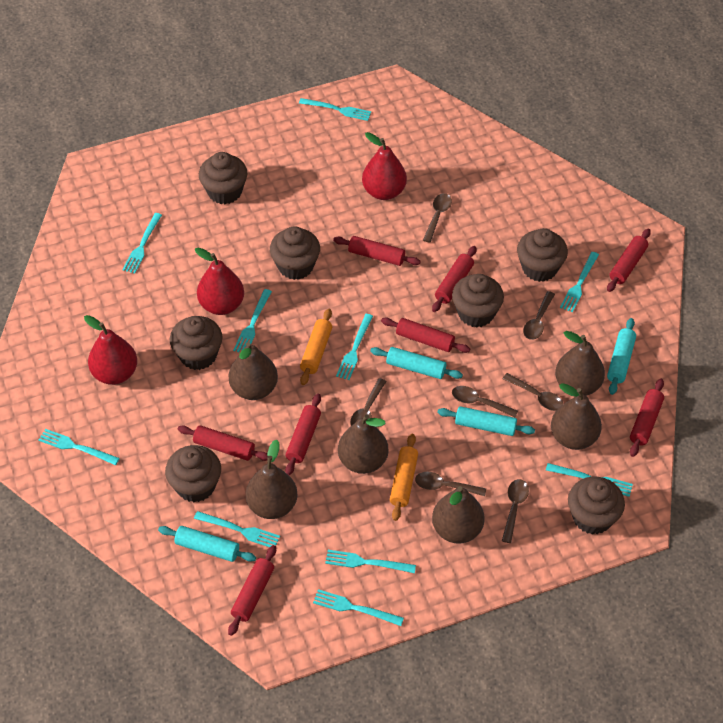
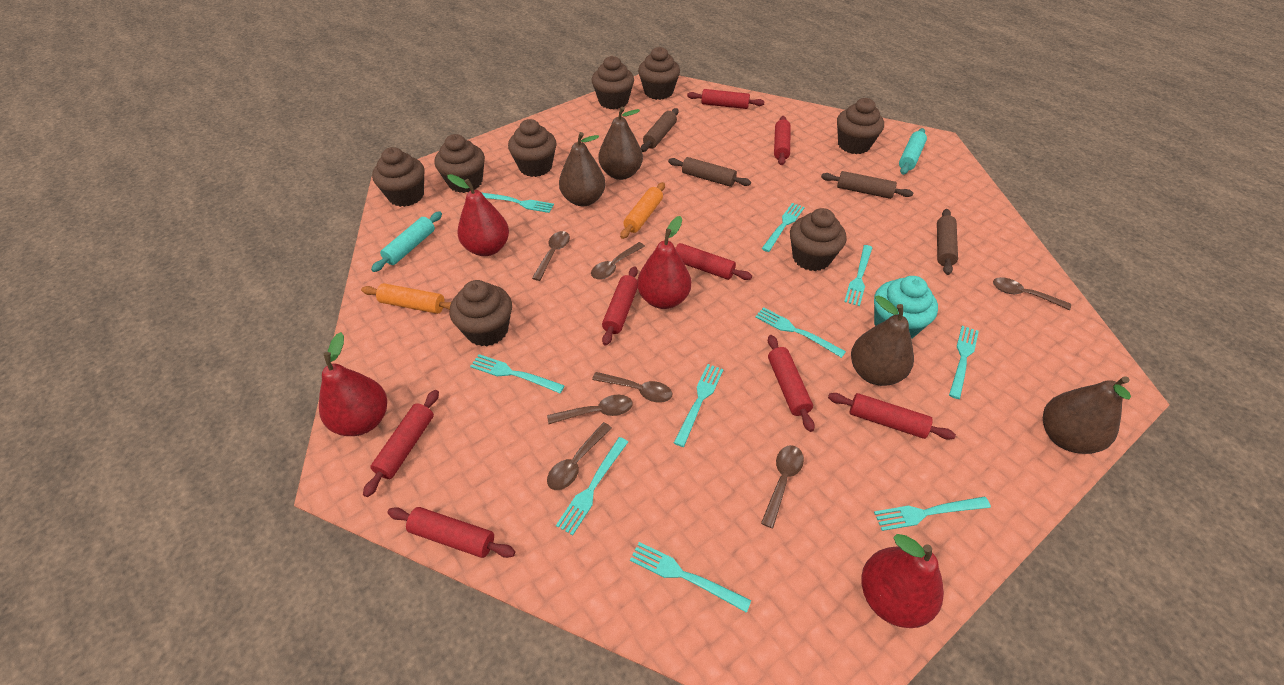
brown cupcake: [165,445,221,502] [170,316,223,370] [199,152,247,204] [270,226,320,280] [452,274,504,328] [517,228,568,282] [568,477,625,535] = 7 -> [372,147,425,207] [434,134,485,193] [449,280,512,346] [508,119,557,177] [592,56,634,109] [638,47,680,100] [790,208,847,271] [837,98,884,154] = 8
brown pear: [228,342,278,400] [246,440,298,519] [338,414,389,474] [432,486,485,544] [551,383,602,450] [555,331,605,396] = 6 -> [559,132,606,206] [598,107,643,180] [851,295,914,386] [1043,376,1131,454] = 4
brown rolling pin: none = 0 -> [641,108,678,152] [668,157,751,187] [821,171,913,199] [937,209,958,275] = 4
red pear: [84,315,137,385] [195,248,244,315] [362,132,407,200] = 3 -> [319,332,387,436] [447,174,509,256] [637,216,691,309] [861,534,944,628] = 4
turquoise cupcake: none = 0 -> [874,276,938,339] = 1
turquoise rolling pin: [158,526,256,562] [370,347,463,379] [437,406,535,436] [607,318,636,395] = 4 -> [371,211,442,272] [899,128,927,175] = 2

